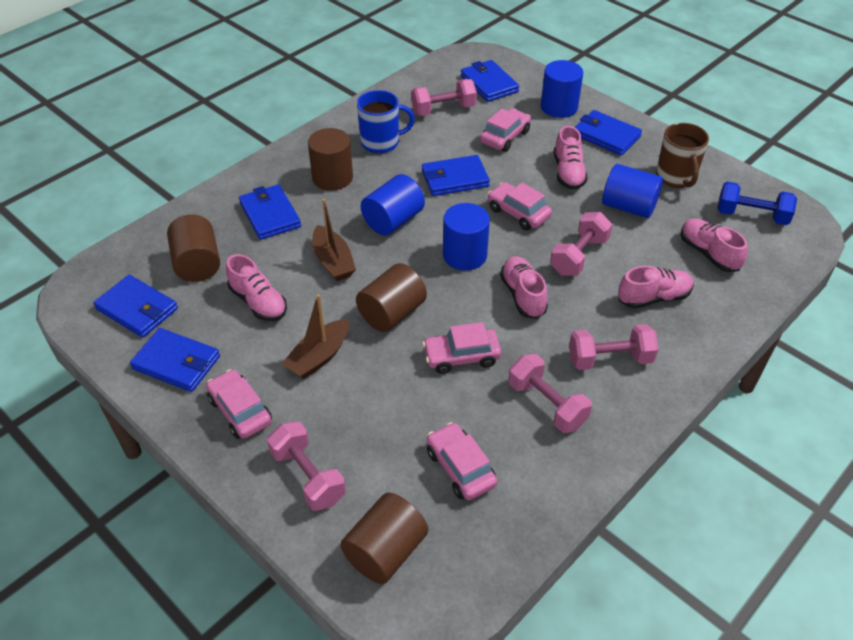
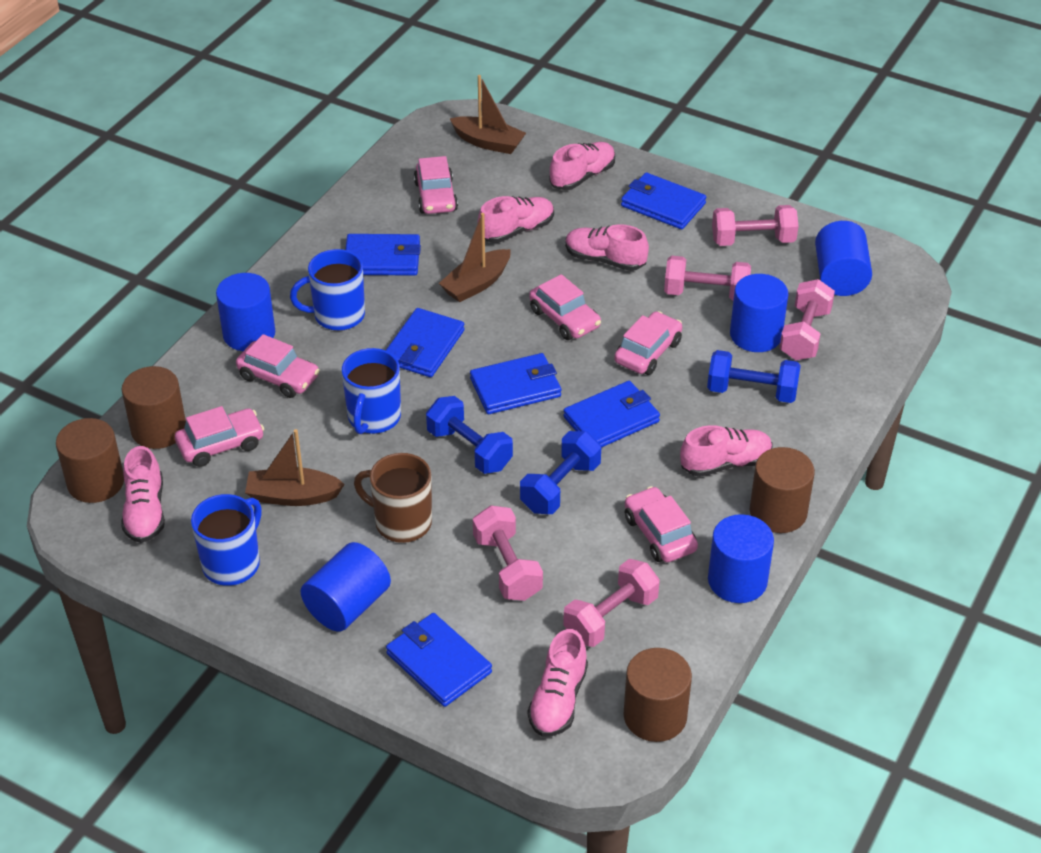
blue cylinder: [361,174,425,236] [443,203,490,271] [541,60,583,118] [602,164,663,218] = 4 -> [216,273,275,351] [301,542,391,632] [708,514,774,603] [730,274,788,352] [815,221,872,296] = 5
blue dumbbell: [717,181,797,225] = 1 -> [426,396,513,474] [520,431,601,514] [707,350,801,403] = 3
blue mug: [357,90,415,153] = 1 -> [191,494,262,586] [290,249,365,331] [342,348,401,434] = 3
brown boat: [282,294,349,379] [312,199,356,281] = 2 -> [245,429,345,506] [439,213,511,302] [450,75,526,154] = 3
pink car: [206,369,272,439] [422,322,501,374] [427,422,497,500] [480,108,531,152] [488,182,552,230] = 5 -> [175,406,264,467] [236,334,320,398] [414,156,458,214] [529,274,601,340] [614,311,682,375] [624,486,698,562] = 6
pink shoe: [226,254,287,321] [500,256,548,319] [554,126,588,190] [618,266,694,309] [681,218,748,272] = 5 -> [121,446,165,543] [478,196,554,243] [528,629,588,737] [549,142,615,190] [565,224,649,271] [680,425,772,477] = 6

